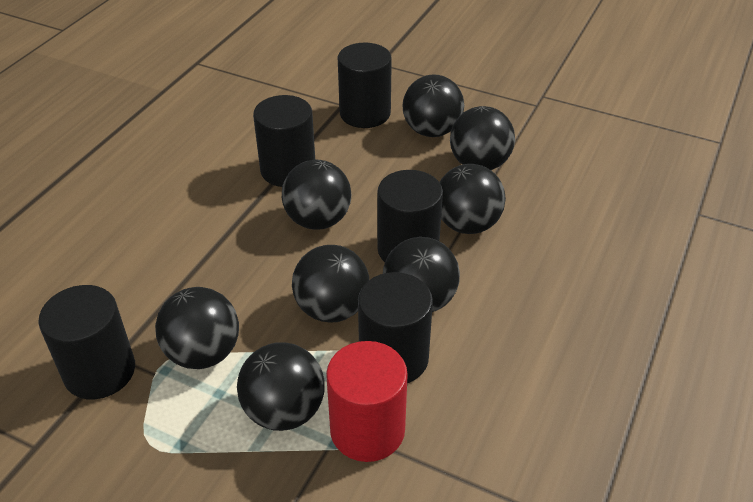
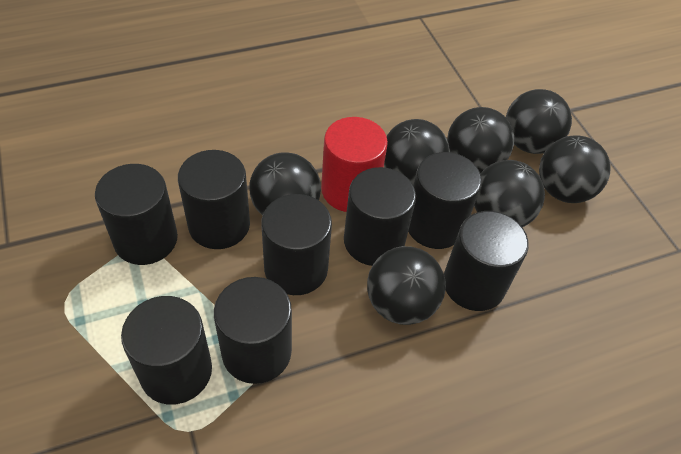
black ball: [155,287,239,369] [237,342,325,431] [282,160,351,230] [292,245,370,323] [383,237,460,312] [403,74,464,137] [439,164,506,234] [450,106,515,170] = 8 -> [249,152,321,216] [367,246,446,325] [384,119,450,185] [447,107,515,174] [474,160,545,227] [506,89,572,154] [539,135,610,203] = 7
black cylinder: [38,285,135,399] [253,95,315,187] [338,43,392,128] [358,272,433,383] [377,170,443,262] = 5 -> [95,164,178,265] [121,296,212,405] [178,150,250,249] [214,277,292,384] [261,194,332,295] [344,167,416,266] [408,152,482,249] [444,211,529,311] = 8

